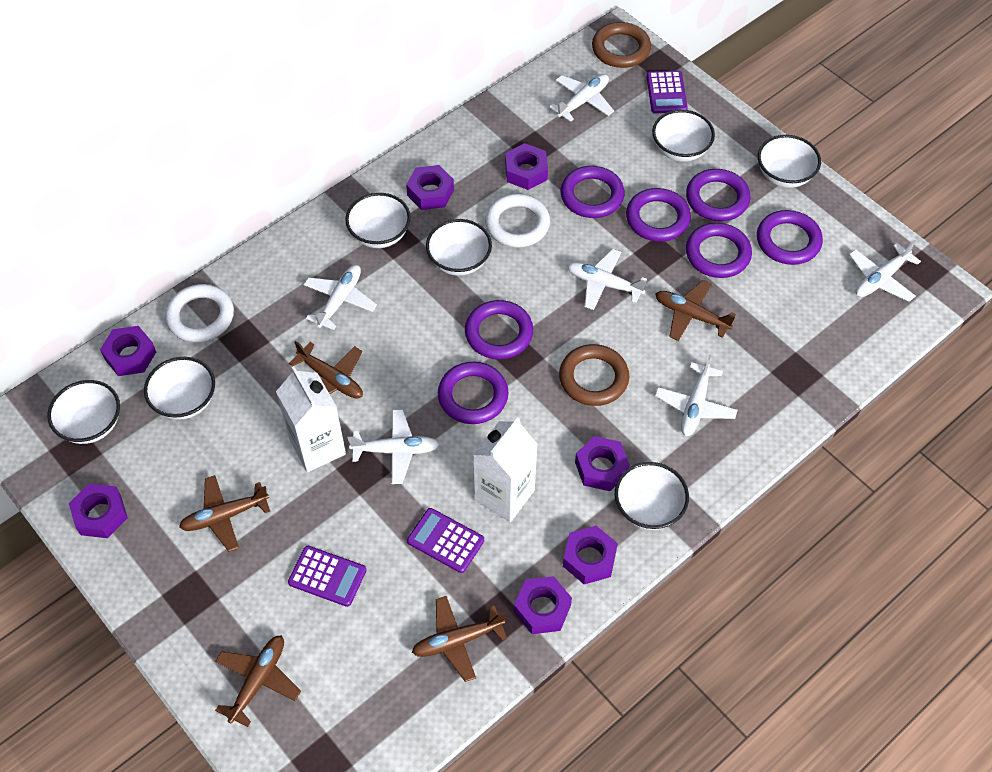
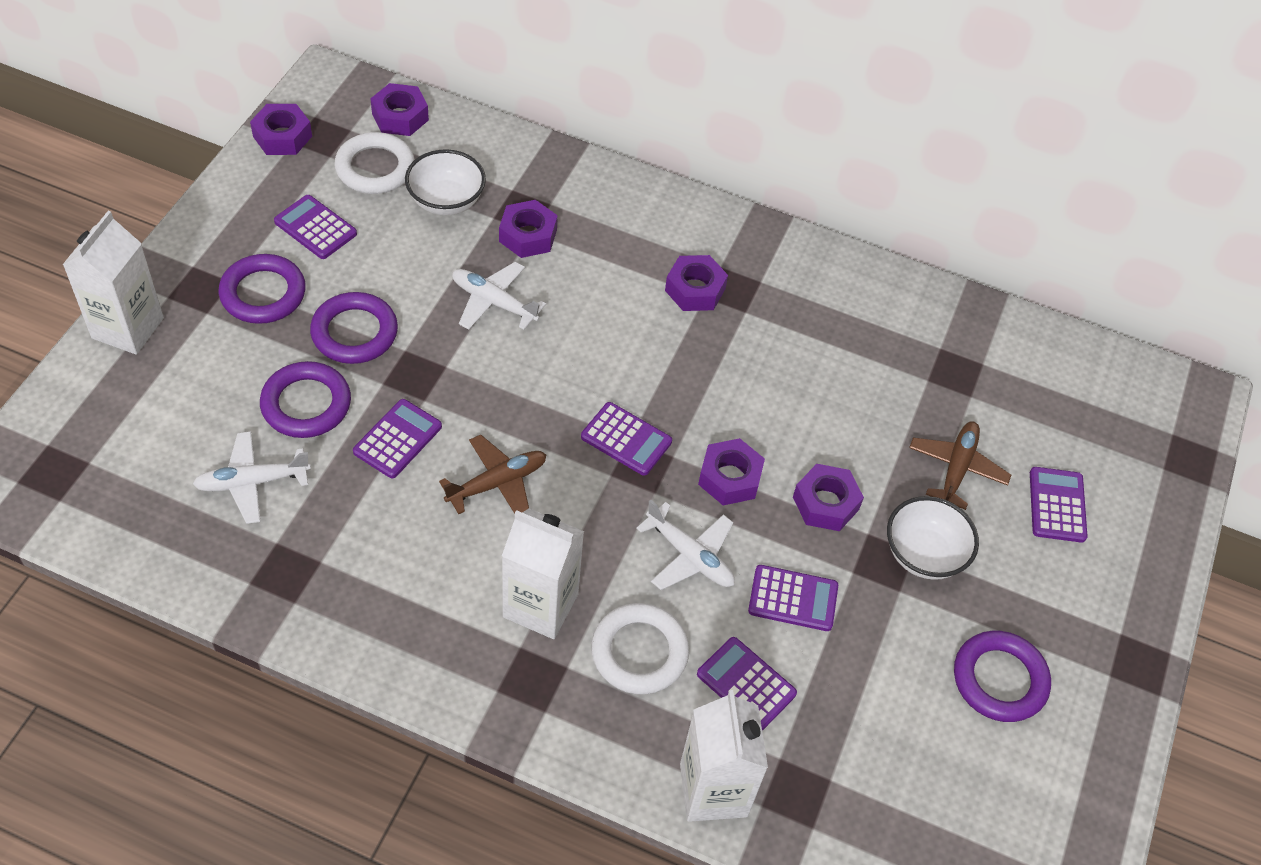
brown plane: [179,475,270,552] [215,635,301,727] [289,341,363,399] [412,596,507,682] [655,280,736,341] = 5 -> [439,435,546,514] [909,421,1011,510] = 2
brown ring: [559,344,629,406] [592,22,651,68] = 2 -> none = 0
purple calculator: [288,546,366,607] [407,508,484,573] [646,71,688,114] = 3 -> [274,195,357,259] [353,399,442,478] [581,402,672,476] [697,637,797,730] [748,565,838,631] [1030,467,1087,543] = 6
purple nut: [69,484,128,538] [100,326,156,376] [406,165,454,210] [505,143,548,190] [514,576,572,634] [563,526,618,584] [575,436,630,491] = 7 -> [250,104,312,155] [370,83,429,136] [499,200,558,258] [665,255,728,311] [698,438,765,505] [793,464,864,531] = 6
purple ring: [438,362,508,424] [465,300,533,359] [561,166,625,218] [626,188,691,242] [686,169,751,221] [686,223,752,278] [757,210,823,265] = 7 -> [219,254,306,324] [260,361,351,438] [310,292,398,364] [954,631,1051,722] = 4
white bowl: [47,380,120,444] [144,357,215,420] [345,193,411,248] [426,219,492,276] [615,462,689,530] [652,110,715,162] [758,135,821,188] = 7 -> [405,149,486,216] [887,496,979,580] = 2
white carton: [276,366,346,472] [473,417,538,522] = 2 -> [63,211,164,355] [502,508,584,639] [680,690,768,822] = 3
white plane: [303,265,377,330] [348,410,439,484] [549,74,614,122] [567,249,647,310] [655,355,737,436] [849,240,921,302] = 6 -> [193,431,311,524] [452,262,546,330] [636,499,735,590] = 3

